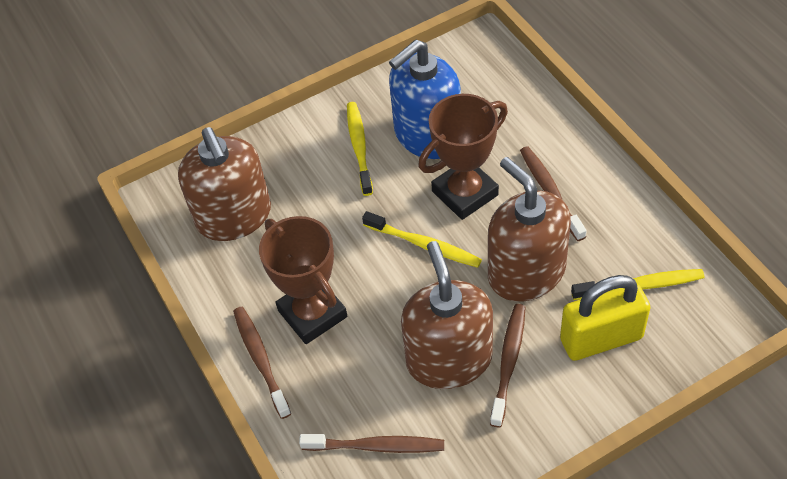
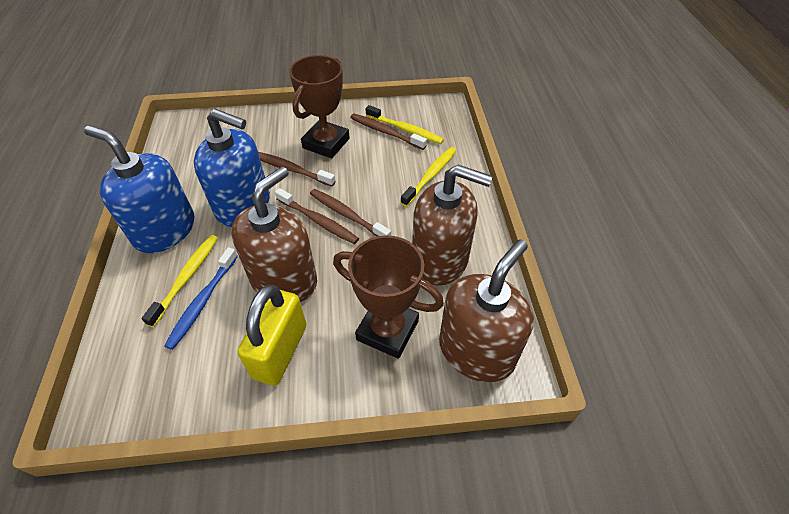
blue soap dispenser: [389,39,461,159] = 1 -> [84,125,194,253] [194,109,270,227] = 2
blue toothbrush: none = 0 -> [164,247,238,350] = 1

